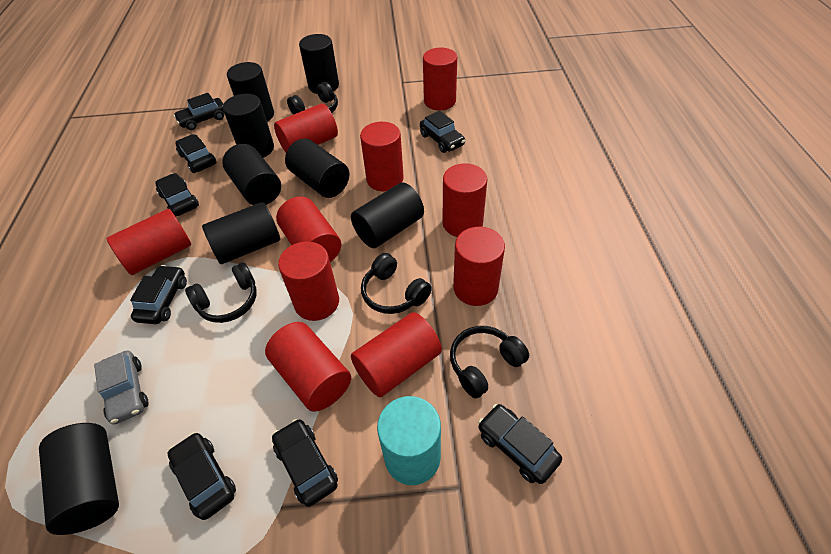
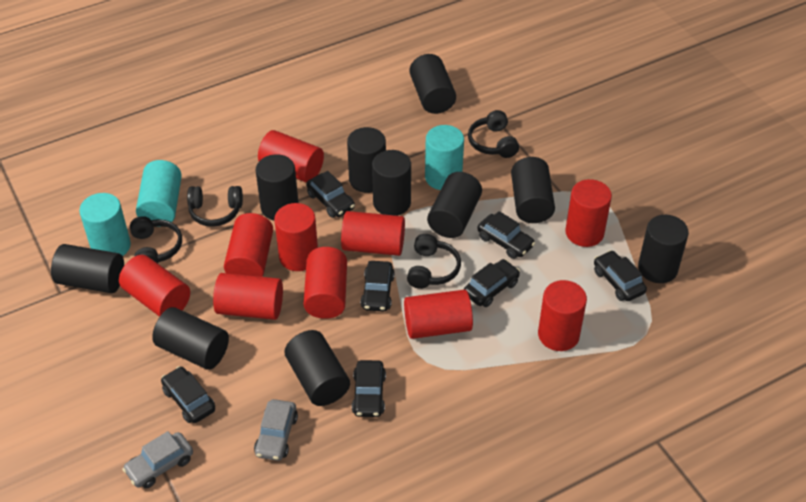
black car: [130,265,187,324] [155,173,199,217] [167,432,236,520] [173,93,224,130] [175,134,217,173] [272,418,338,507] [420,111,465,153] [478,404,562,484] = 8 -> [161,366,215,423] [306,171,355,218] [352,360,386,417] [360,261,395,312] [464,259,520,307] [477,211,535,259] [594,250,647,301] = 7
black cylinder: [39,423,119,535] [202,202,280,264] [222,144,281,205] [223,94,274,158] [227,62,274,122] [285,139,349,198] [299,34,339,94] [351,182,424,248] = 8 -> [51,244,124,293] [152,307,229,370] [256,154,299,220] [284,330,350,406] [347,127,386,193] [372,150,411,216] [410,54,456,114] [427,172,482,238] [511,157,555,223] [638,215,689,283] = 10
grey car: [94,350,149,424] = 1 -> [122,431,193,489] [254,399,298,461] = 2
turquoise cylinder: [377,396,441,485] = 1 -> [79,193,131,256] [136,160,182,227] [425,125,464,190] = 3

